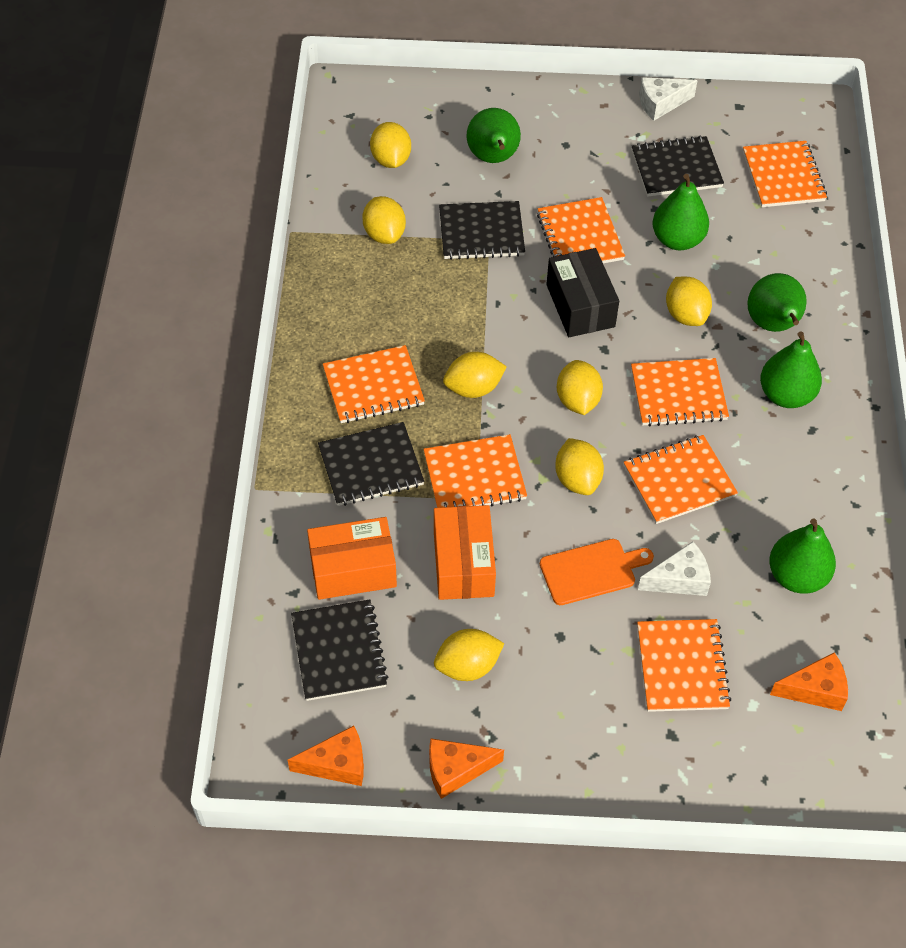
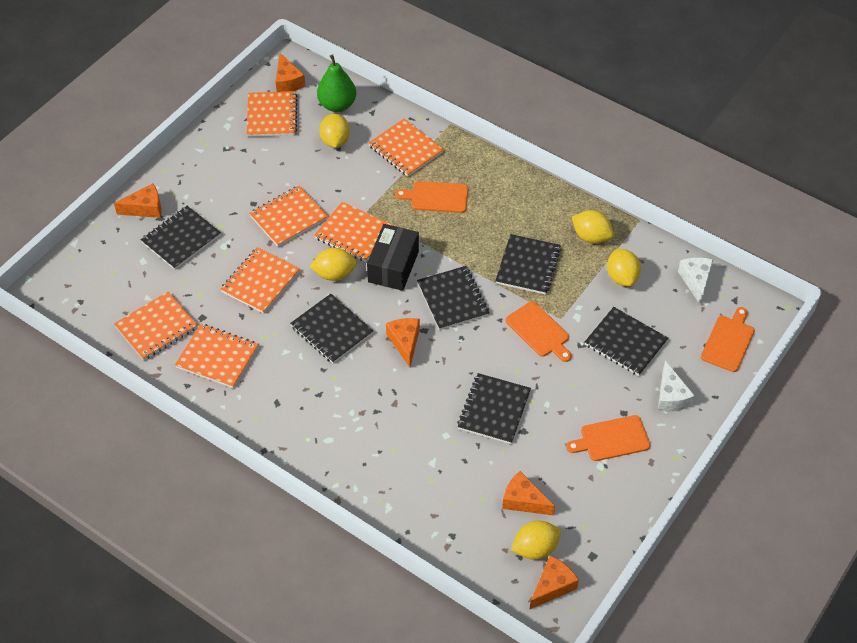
black notebook: [291,599,388,701] [318,422,424,506] [439,201,525,260] [632,135,724,197] = 4 -> [141,206,221,270] [290,294,373,364] [417,266,489,330] [457,373,531,444] [495,234,561,295] [585,307,668,376] = 6
green pear: [466,108,521,163] [652,174,709,250] [747,273,807,332] [760,331,822,408] [769,518,836,594] = 5 -> [317,54,356,112] = 1
orange box: [307,517,397,600] [434,505,496,600] = 2 -> none = 0
orange cheese: [288,726,364,786] [429,738,504,799] [770,652,848,711] = 3 -> [114,183,161,218] [275,53,305,92] [386,318,420,367] [502,471,555,516] [529,555,579,610] = 5
orange cutting board: [540,539,654,605] = 1 -> [395,181,468,213] [506,301,572,362] [566,415,650,461] [701,307,755,372] = 4
yellow lemon: [362,196,406,244] [370,122,411,168] [434,629,504,681] [443,352,507,398] [555,438,604,495] [557,360,603,415] [666,277,712,326] = 7 -> [309,248,357,281] [319,114,350,148] [511,521,561,560] [572,210,614,243] [607,249,641,287] = 5

